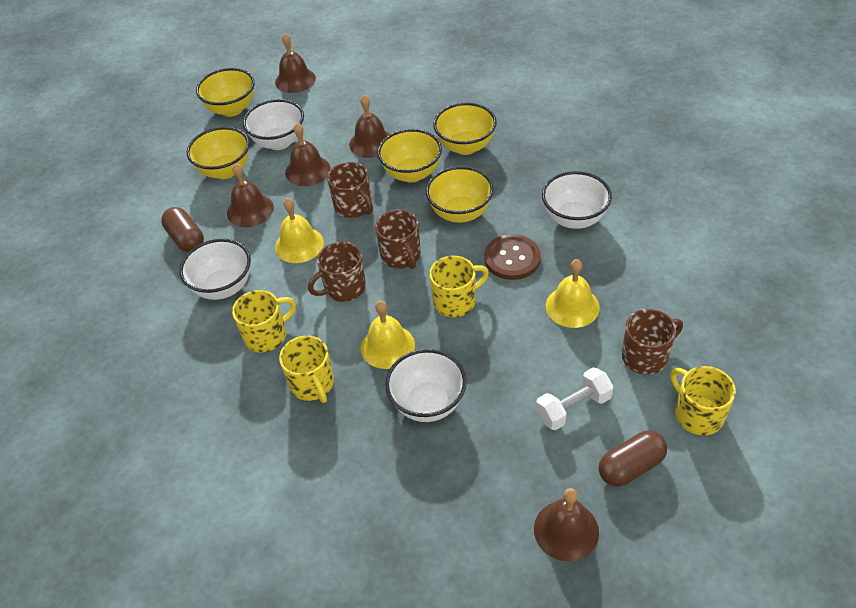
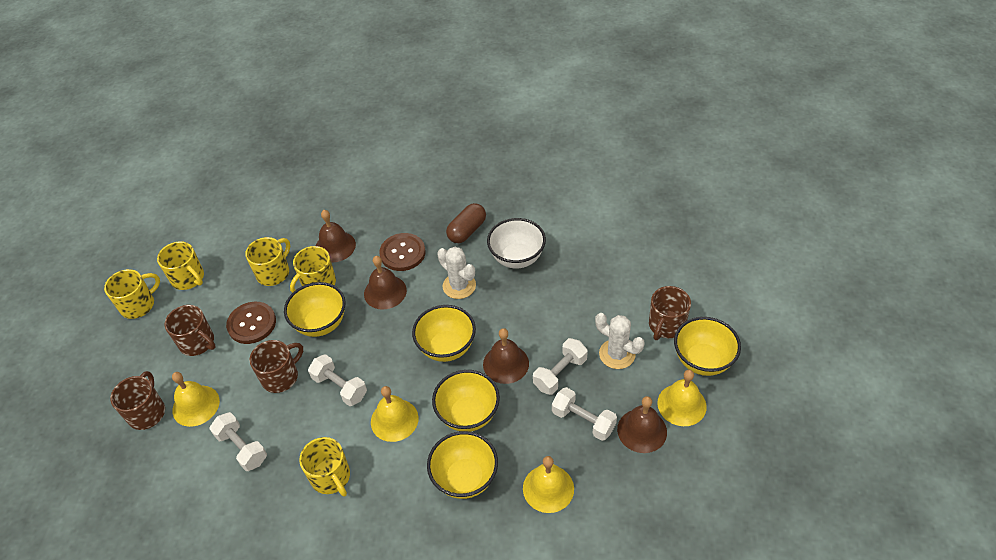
brown bell: [227,163,274,227] [275,33,316,93] [285,123,330,186] [349,95,390,158] [534,488,599,561] = 5 -> [316,210,356,263] [364,256,407,310] [483,328,529,384] [617,396,667,453] = 4
brown button: [484,234,541,280] = 1 -> [226,302,276,344] [379,233,426,271] = 2
brown capsule: [161,207,204,252] [599,430,667,487] = 2 -> [446,203,486,243] = 1
white bowl: [179,239,251,300] [243,99,304,150] [385,349,467,422] [542,171,612,229] = 4 -> [487,218,546,268] = 1
white cactus: none = 0 -> [437,247,476,299] [595,313,645,369] = 2
white dumbbell: [536,367,614,430] = 1 -> [209,412,267,471] [308,354,367,406] [533,338,588,395] [552,387,617,441] = 4
yellow bell: [275,198,324,263] [361,301,415,369] [546,259,600,328] = 3 -> [172,372,220,427] [371,386,419,442] [523,456,574,513] [657,370,707,426] = 4
yellow mug: [232,290,296,353] [279,336,334,403] [429,256,489,317] [670,366,736,435] = 4 -> [104,269,160,319] [157,241,204,290] [245,237,290,286] [290,246,336,293] [299,437,350,497] = 5

